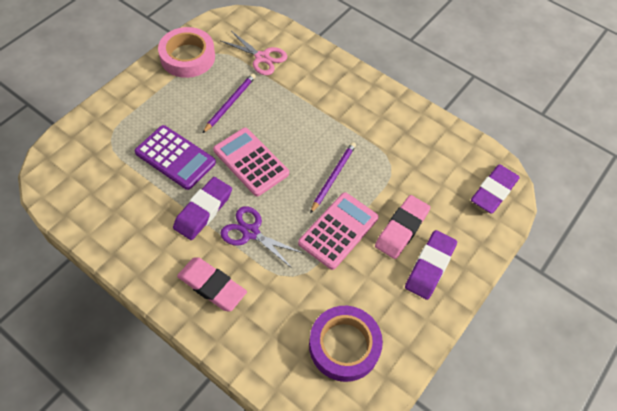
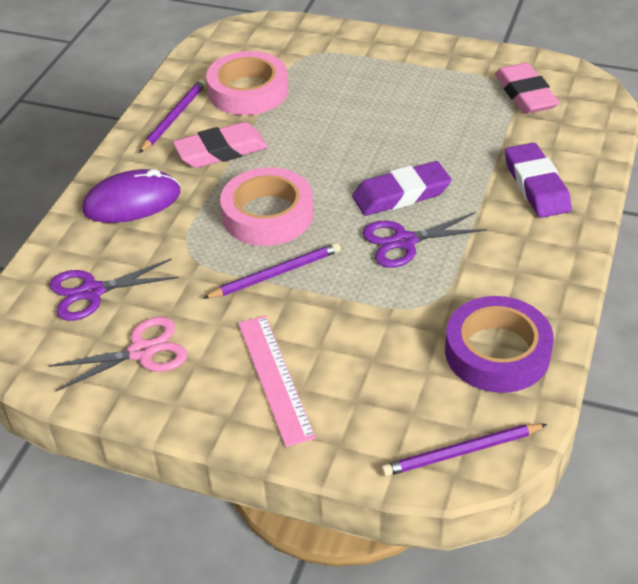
pink calculator: [213,128,289,196] [298,192,379,270] = 2 -> none = 0
pink ruler: none = 0 -> [238,316,316,447] = 1
pink tape: [158,27,215,78] = 1 -> [206,51,288,115] [220,167,313,246] = 2
purple calculator: [135,125,216,190] = 1 -> none = 0
purple eraser: [173,177,232,240] [405,230,457,300] [471,164,520,214] = 3 -> [352,161,451,216] [505,143,572,218] = 2
purple mouse: none = 0 -> [82,169,181,223] = 1
purple pencil: [203,73,256,133] [310,142,356,214] = 2 -> [139,79,206,153] [203,243,341,299] [381,424,547,476] = 3
purple scissors: [220,206,303,269] = 1 -> [49,259,179,321] [362,212,487,268] = 2

